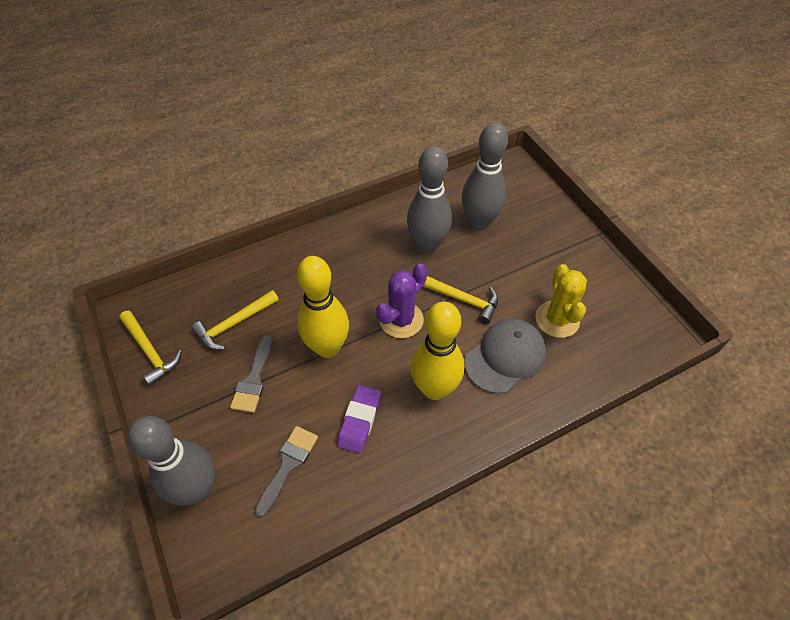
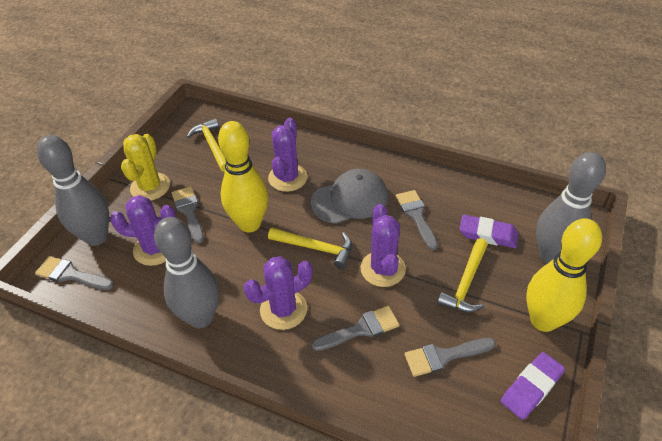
grey brush: [230,335,272,413] [255,426,318,517] = 2 -> [35,256,114,290] [172,186,204,244] [311,306,399,351] [396,190,438,250] [405,338,496,377] = 5
purple cactus: [376,263,428,338] = 1 -> [110,195,176,266] [244,256,313,330] [268,118,308,192] [360,204,406,287] = 4
purple eraser: [337,385,381,454] = 1 -> [460,215,518,248] [501,352,565,420] = 2

